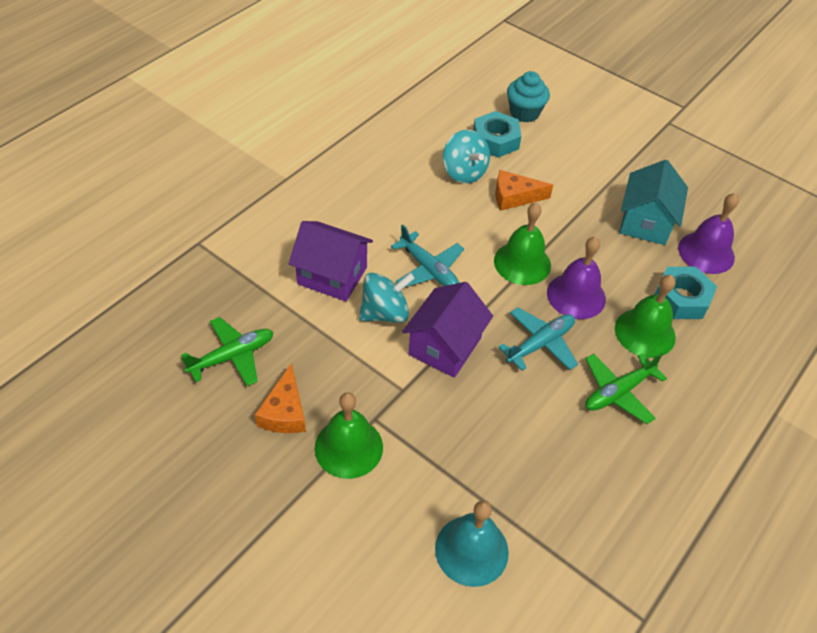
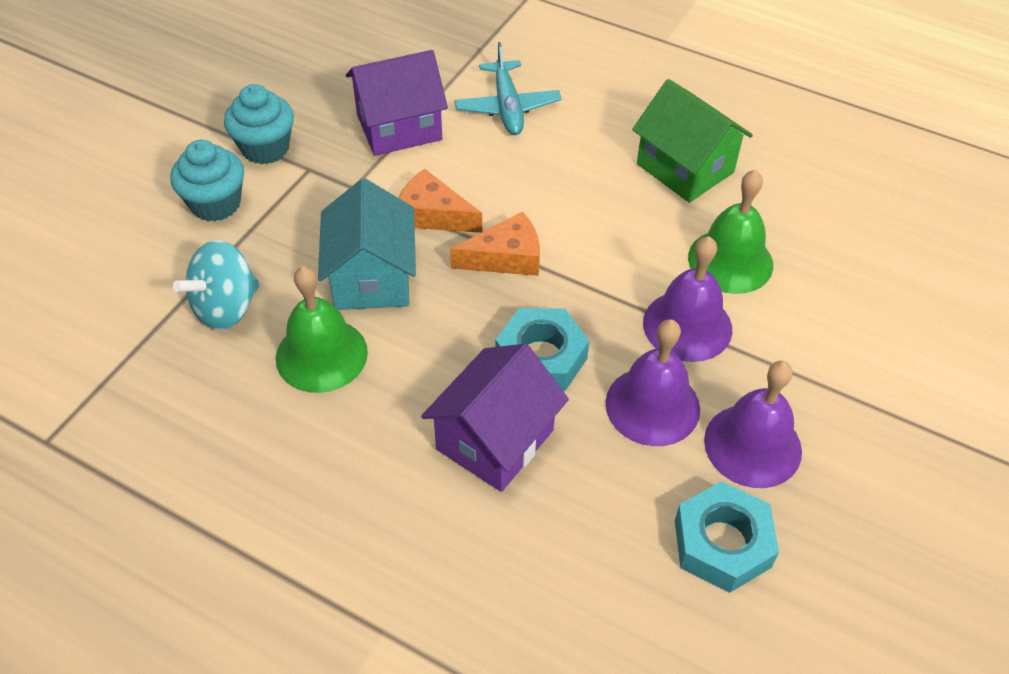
green bell: [315,392,383,479] [494,203,551,285] [615,275,676,358] = 3 -> [276,266,368,393] [688,170,773,294] = 2
green house: none = 0 -> [632,79,753,203] = 1
green plane: [181,317,273,386] [585,353,667,424] = 2 -> none = 0
purple bell: [547,237,606,319] [678,193,739,274] = 2 -> [605,319,700,446] [643,236,732,362] [704,361,802,488] = 3
turquoise bell: [435,501,509,587] = 1 -> none = 0
turquoise cupcake: [507,71,550,122] = 1 -> [170,140,244,222] [224,84,294,164] = 2
turquoise plane: [391,224,464,287] [498,307,578,371] = 2 -> [454,42,562,135] = 1
turquoise spinning top: [359,273,415,323] [443,130,490,183] = 2 -> [173,240,260,330] = 1

